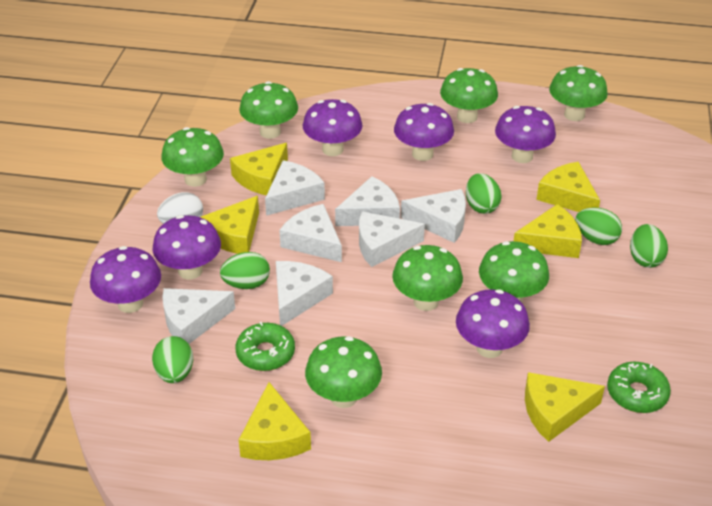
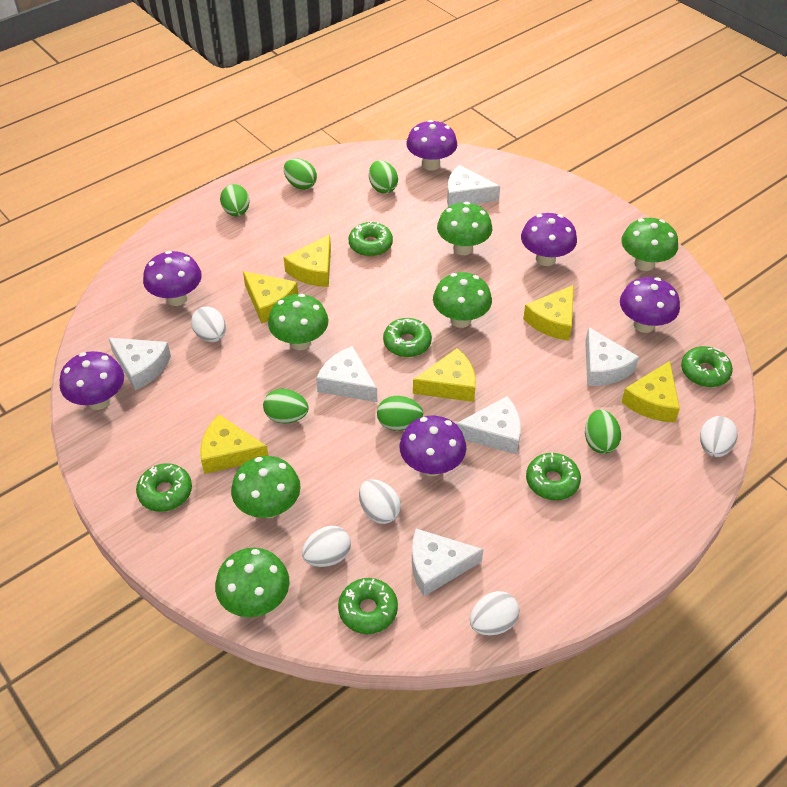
green donut: [236,322,295,371] [607,362,671,413] = 2 -> [136,463,192,512] [338,578,398,634] [348,221,393,257] [383,318,432,357] [526,452,581,500] [681,346,733,387] = 6
green egg: [152,336,193,383] [220,252,270,289] [466,173,502,214] [575,207,622,245] [630,224,668,268] = 5 -> [220,184,249,216] [263,389,309,423] [284,158,317,190] [369,160,398,194] [377,396,423,431] [585,409,621,454] = 6
green mushroom: [161,127,224,187] [239,81,298,139] [305,336,382,408] [392,245,463,311] [440,68,498,123] [479,241,549,302] [549,65,608,121] = 7 -> [215,548,289,617] [231,456,301,518] [268,294,329,350] [433,272,492,328] [437,202,492,255] [621,218,678,271] = 6
white cheese: [162,288,235,344] [265,160,325,216] [276,261,333,326] [279,204,342,262] [335,176,400,226] [359,211,425,267] [401,189,466,243] = 7 -> [108,338,171,391] [316,346,377,402] [412,529,483,596] [447,165,500,207] [456,396,521,455] [585,327,639,386] = 6
white egg: [157,192,203,224] = 1 -> [191,307,226,342] [302,526,351,567] [359,479,401,524] [470,591,519,635] [700,416,738,457] = 5

